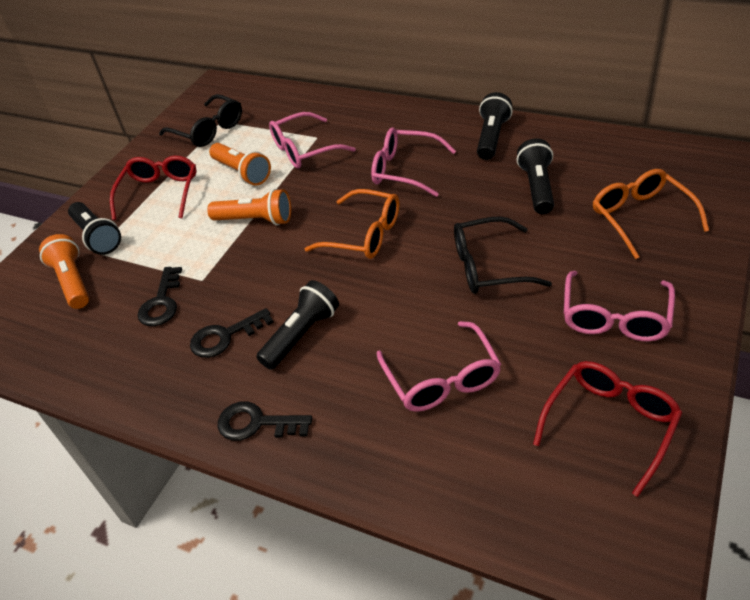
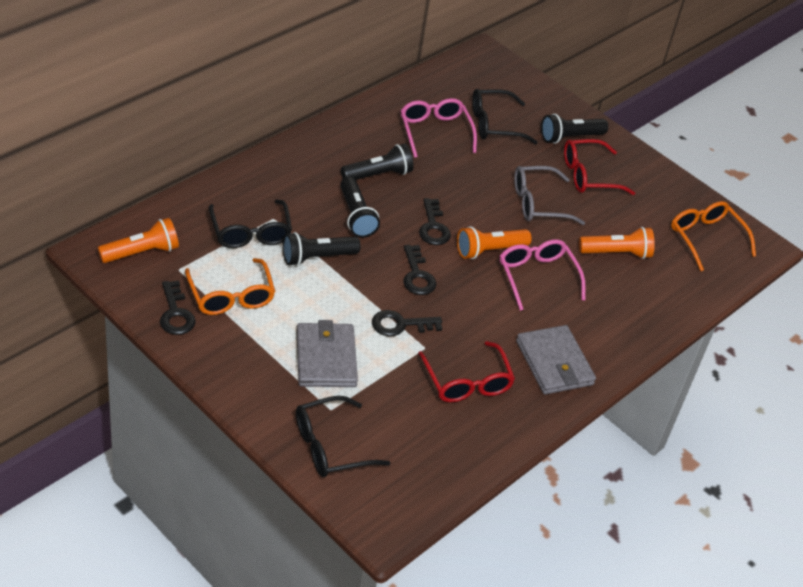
black glasses: [159,94,242,147] [454,216,552,294] = 2 -> [209,200,292,248] [296,396,390,477] [472,89,538,144] = 3
black key: [138,267,182,326] [190,308,274,358] [218,401,312,441] = 3 -> [160,280,196,335] [372,310,442,336] [403,245,436,295] [419,198,451,245] = 4
grey glasses: none = 0 -> [514,166,585,225] = 1
grey wallet: none = 0 -> [296,320,358,387] [516,325,596,395] = 2
pink glasses: [269,112,356,169] [371,128,456,197] [377,321,501,412] [564,271,675,341] = 4 -> [400,98,477,158] [500,239,586,311] = 2

